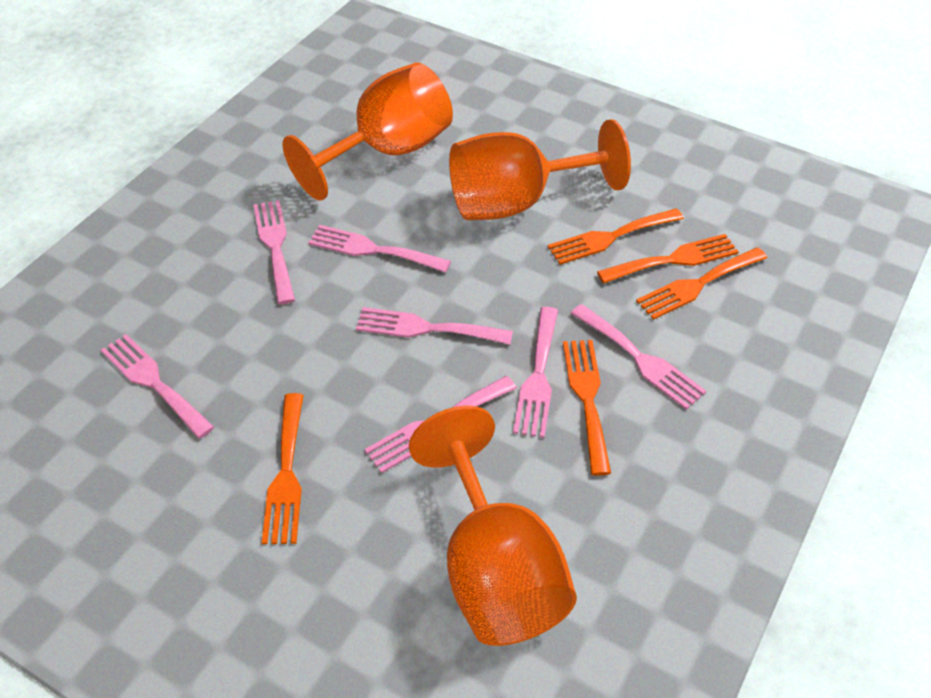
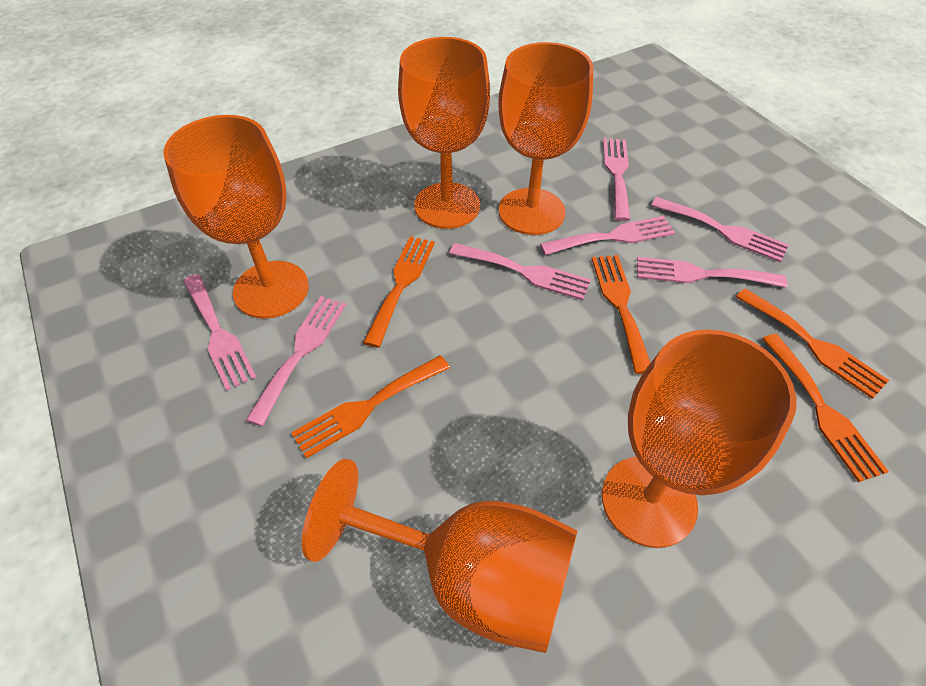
orange goblet: [282,63,453,201] [409,406,577,646] [449,119,631,220] = 3 -> [163,115,309,319] [302,459,577,653] [398,37,490,229] [498,42,594,235] [602,329,797,548] = 5

